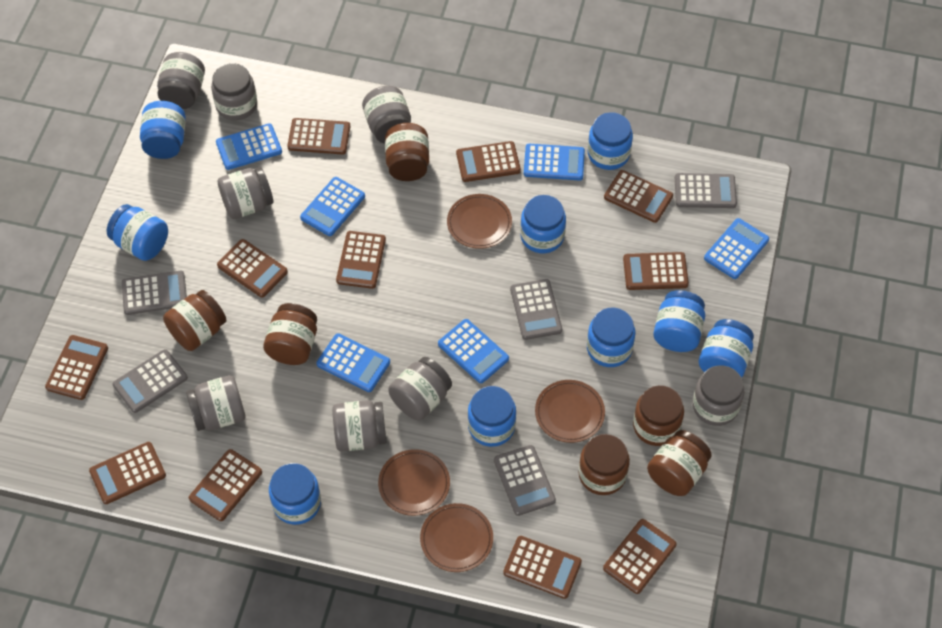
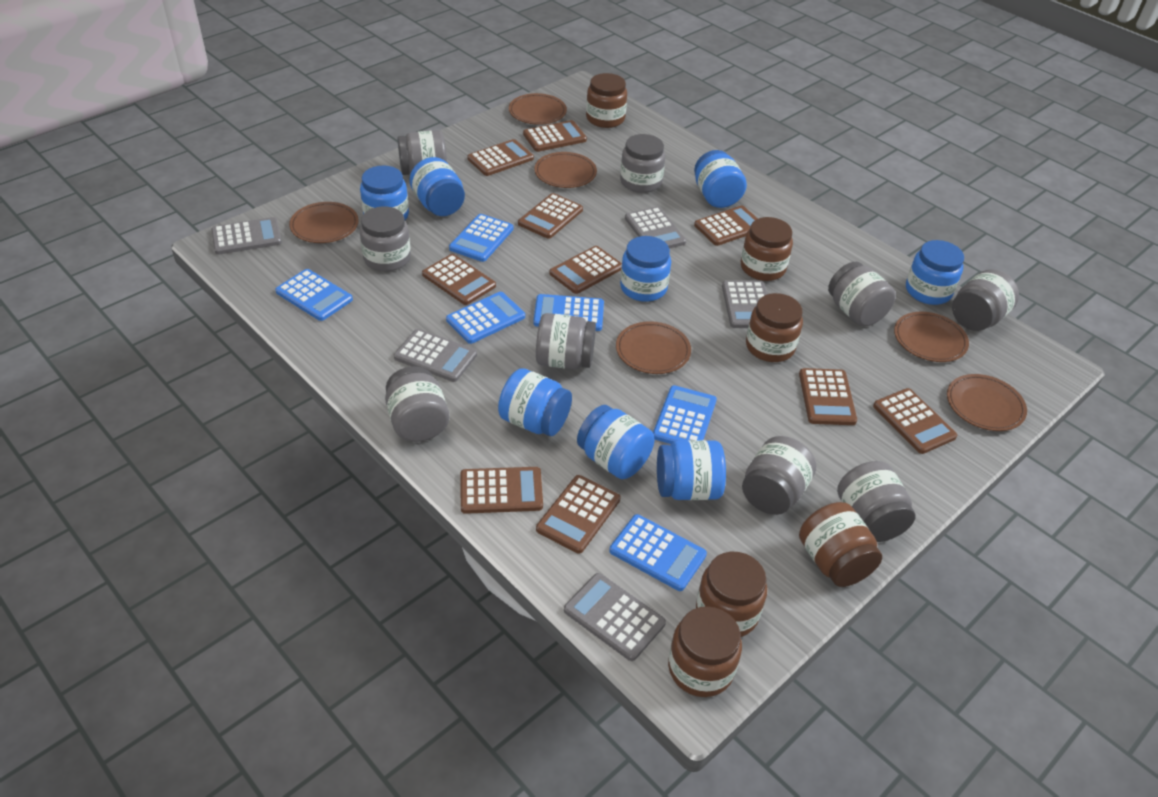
blue jar: [107,204,168,261] [140,101,186,159] [269,463,321,525] [468,386,516,447] [520,195,566,253] [587,307,636,367] [588,112,633,170] [653,290,705,352] [699,319,754,378] = 9 -> [360,166,409,220] [409,157,465,216] [498,368,572,436] [577,405,655,479] [620,236,671,302] [657,440,726,500] [694,150,747,208] [906,240,964,305] = 8
brown calculator: [45,335,108,400] [89,442,166,504] [189,449,262,521] [217,239,288,298] [287,118,350,155] [336,231,386,289] [456,141,521,182] [503,536,582,599] [603,519,677,594] [604,170,673,223] [623,252,689,290] = 11 -> [422,254,496,305] [461,467,543,514] [467,139,534,176] [518,193,583,239] [523,120,587,152] [536,475,621,554] [549,246,622,294] [694,205,758,246] [799,368,857,425] [873,388,957,454] = 10
brown plate: [378,449,450,516] [420,503,493,572] [447,194,512,249] [535,380,605,443] = 4 -> [289,202,359,243] [509,93,567,125] [534,152,597,188] [616,321,691,374] [894,312,969,362] [947,374,1027,431] = 6
grey jar: [157,52,205,109] [186,375,245,431] [211,63,257,120] [218,167,273,219] [332,400,387,452] [362,86,411,143] [388,357,452,420] [692,365,744,426] = 8 -> [360,206,411,271] [385,366,449,442] [398,130,447,175] [536,313,596,369] [620,134,665,193] [742,436,816,515] [828,262,896,326] [837,461,916,542] [952,269,1019,331] = 9

